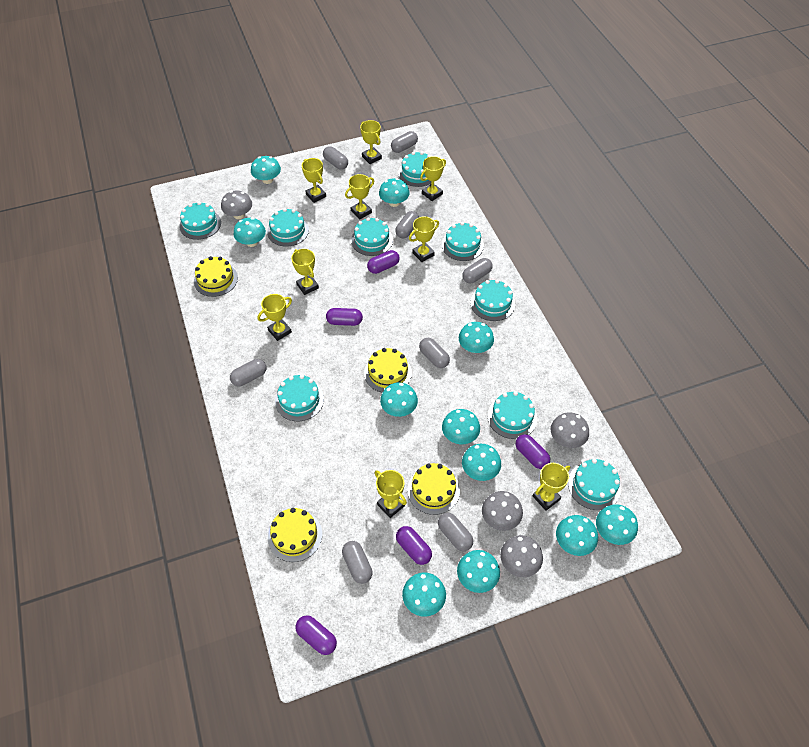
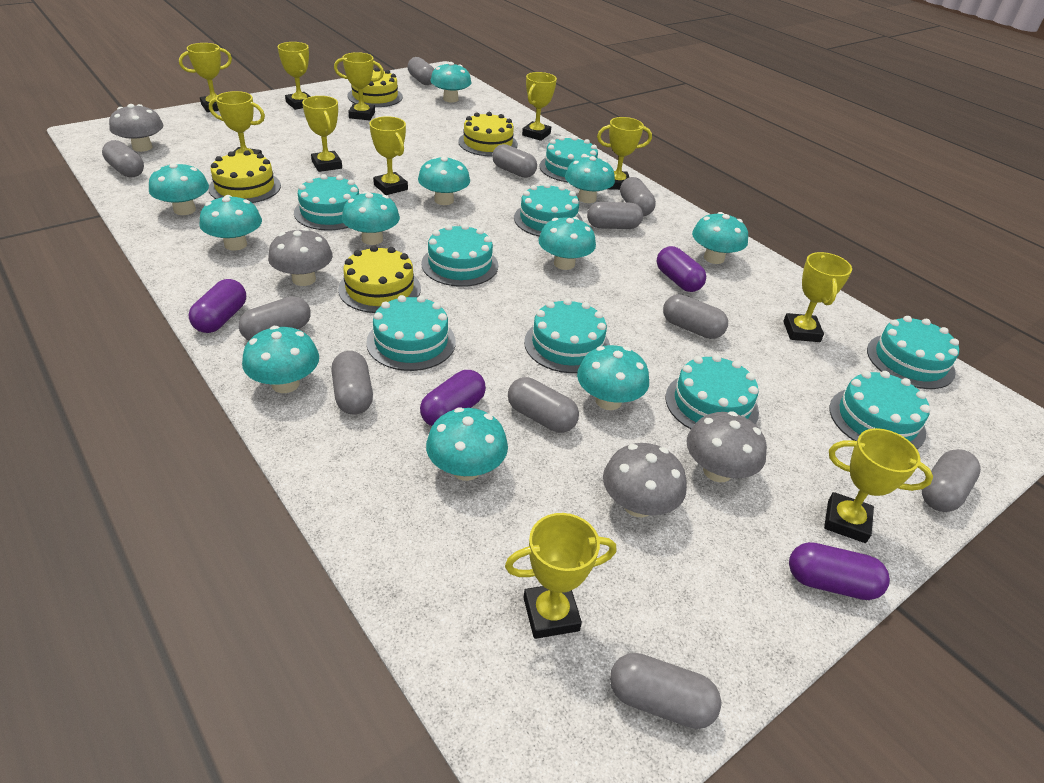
grey capsule: [230,359,267,386] [323,146,348,170] [342,541,373,584] [391,131,418,153] [395,211,419,238] [419,338,450,368] [438,513,473,551] [462,258,493,283] = 8 -> [102,140,144,178] [239,296,311,340] [331,351,373,415] [408,57,434,85] [492,144,537,178] [508,377,579,433] [587,202,643,229] [610,653,721,729] [620,177,656,216] [663,294,728,339] [922,449,981,512] = 11
purple capsule: [296,615,337,655] [326,308,363,326] [367,250,400,274] [396,526,432,565] [516,434,550,469] = 5 -> [188,279,246,333] [420,370,486,426] [657,246,706,292] [789,542,890,600] = 4
yellow trophy: [258,294,292,341] [291,249,319,295] [302,158,326,203] [345,174,374,219] [360,120,382,164] [375,470,407,518] [409,216,439,262] [420,156,446,201] [533,463,570,511] = 9 -> [179,43,232,112] [209,91,265,155] [277,42,311,110] [302,96,342,172] [334,52,384,120] [369,116,408,195] [505,513,616,639] [522,72,557,141] [597,117,652,190] [783,252,852,342] [824,428,933,543] = 11

